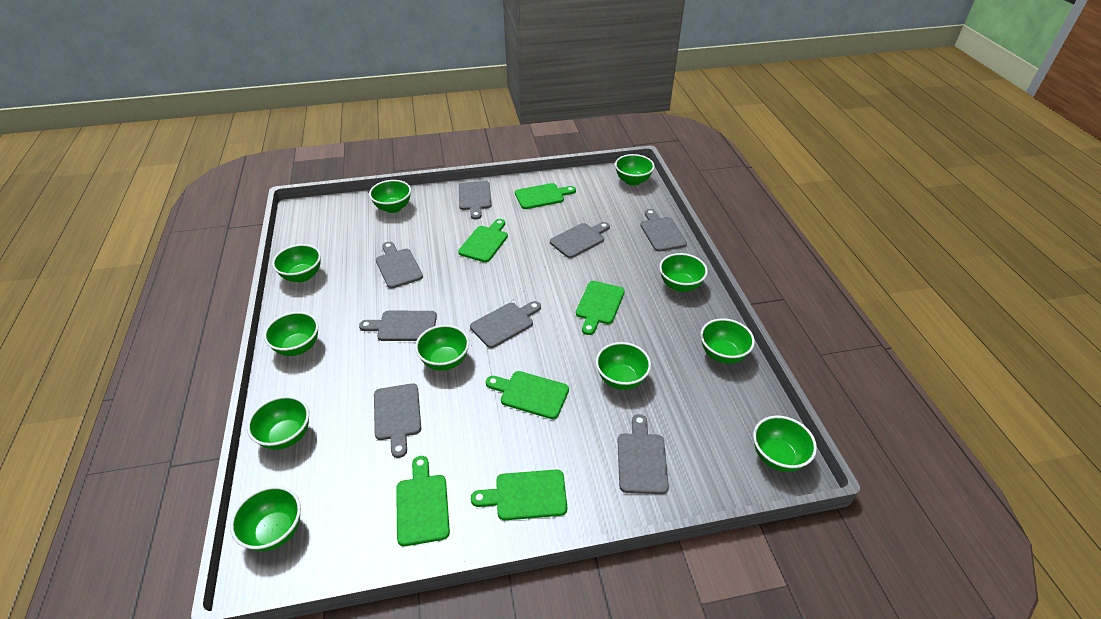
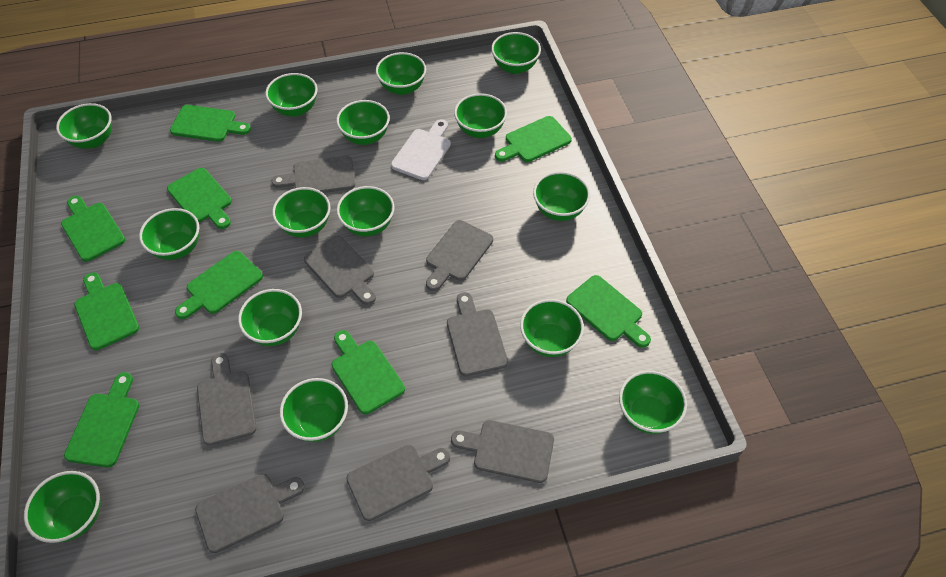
green bowl: [230,486,301,551] [247,396,309,450] [264,312,319,356] [272,244,321,282] [369,180,411,213] [415,325,469,371] [596,342,651,390] [615,154,655,186] [659,253,708,292] [700,318,755,364] [753,416,817,472] = 11 -> [24,471,101,543] [56,103,112,149] [139,208,199,260] [238,289,302,346] [265,73,318,117] [272,187,330,238] [280,378,348,442] [336,100,390,145] [337,186,395,236] [376,52,426,95] [454,93,507,138] [491,32,541,74] [520,299,584,357] [533,171,590,221] [619,371,687,434] = 15
green cutting board: [396,456,450,546] [458,219,508,262] [471,470,567,520] [486,371,569,419] [515,183,576,209] [576,281,625,335] = 6 -> [61,196,125,262] [64,372,139,468] [74,272,139,350] [167,168,232,229] [170,105,251,142] [175,251,263,319] [332,330,405,414] [495,116,572,162] [566,275,651,348] = 9
white cutting board: none = 0 -> [391,119,451,180] = 1

